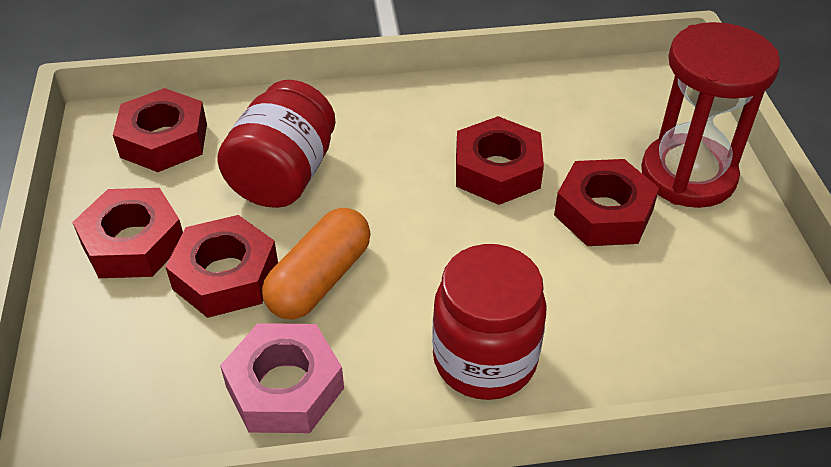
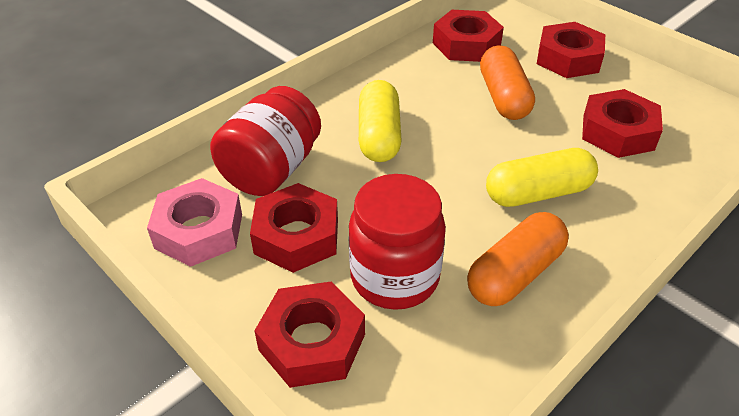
orange capsule: [262,208,371,320] = 1 -> [467,212,569,306] [480,45,535,120] = 2
red hourglass: [641,22,780,208] = 1 -> none = 0
yellow capsule: none = 0 -> [359,80,402,162] [486,148,598,207] = 2

